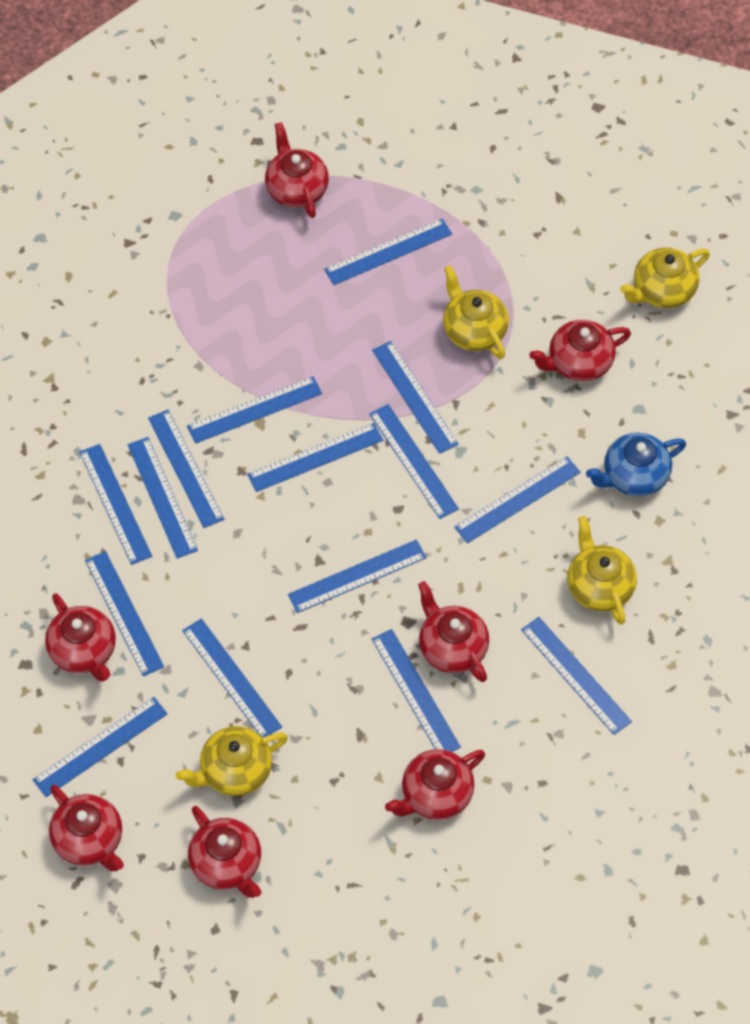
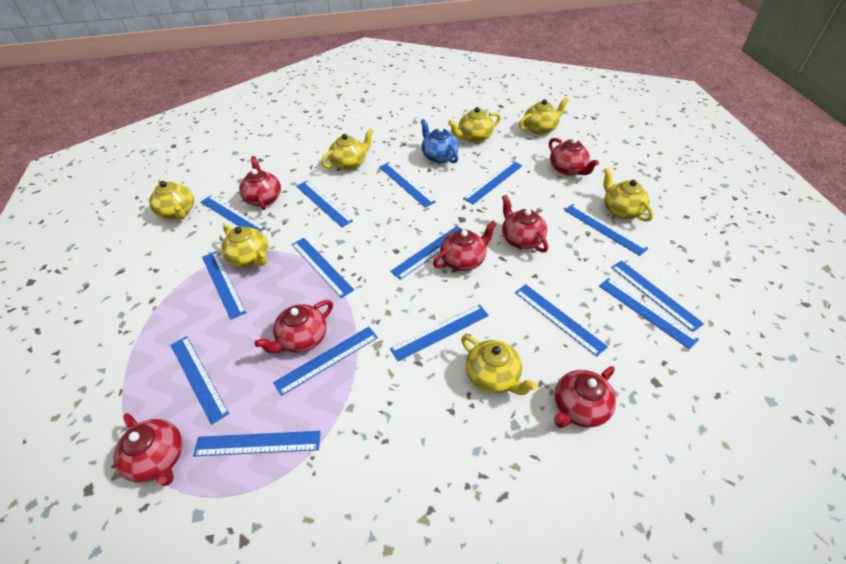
yellow teapot: [176,726,288,796] [443,265,509,359] [567,516,637,625] [620,248,710,308] = 4 -> [149,179,194,219] [221,225,268,267] [321,128,373,170] [448,107,501,143] [461,335,537,395] [519,97,569,135] [604,168,654,222] = 7

